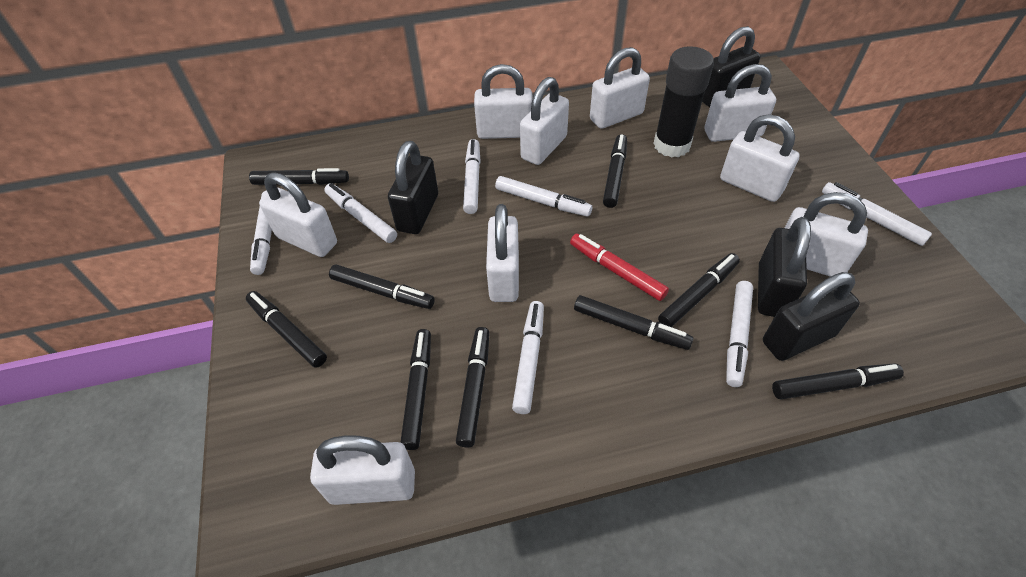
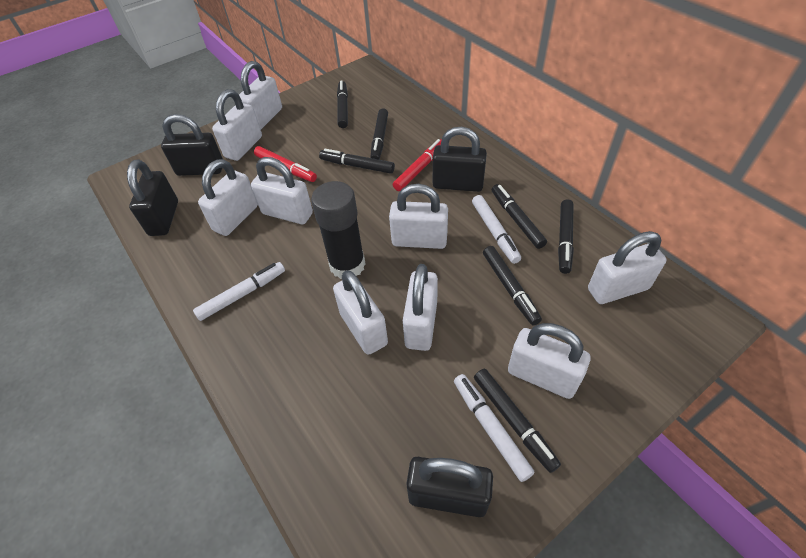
black marker: [246,291,327,368] [249,168,349,185] [329,264,435,309] [400,329,431,450] [456,327,490,447] [574,295,693,350] [603,134,627,208] [658,253,740,327] [772,363,904,399] = 9 -> [319,149,395,174] [337,80,348,128] [370,108,388,160] [474,369,561,473] [483,246,542,325] [492,184,547,249] [558,200,574,274] = 7
red marker: [570,234,669,301] = 1 -> [254,146,317,182] [393,139,441,191] = 2
white marker: [250,190,272,275] [324,183,397,243] [463,139,481,214] [495,176,592,217] [512,301,544,414] [726,281,753,387] [822,182,932,246] = 7 -> [193,262,285,321] [454,374,535,482] [472,195,521,264] = 3

